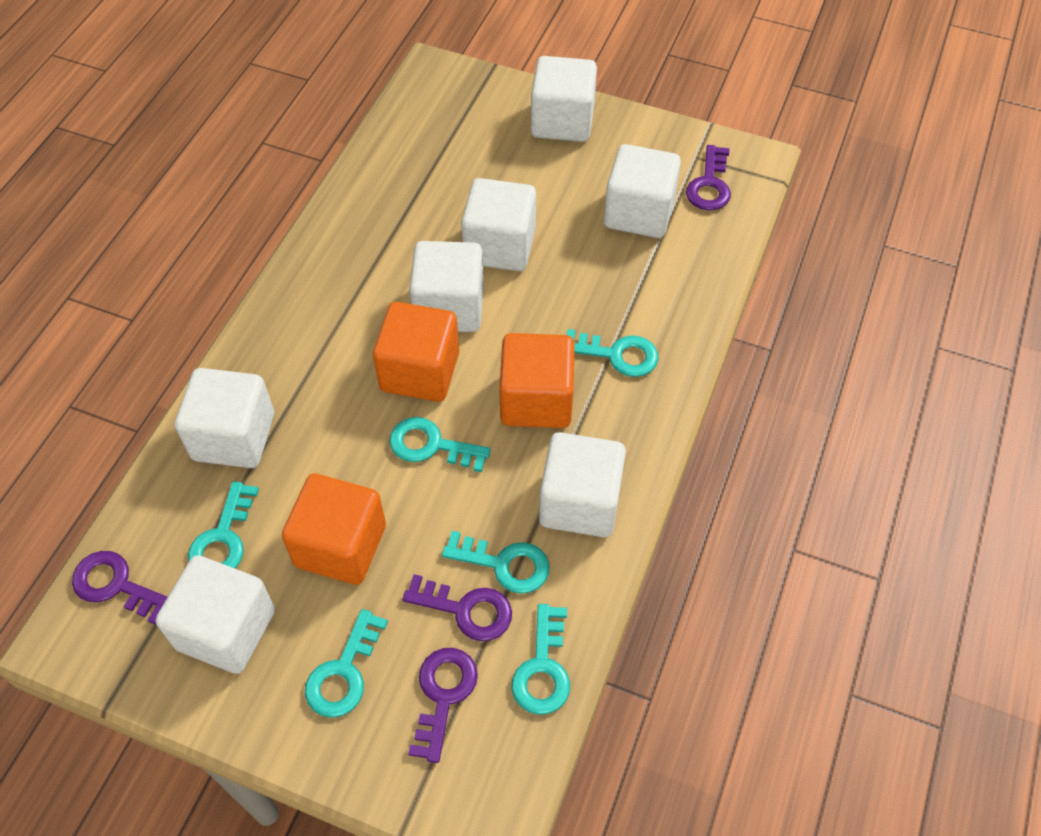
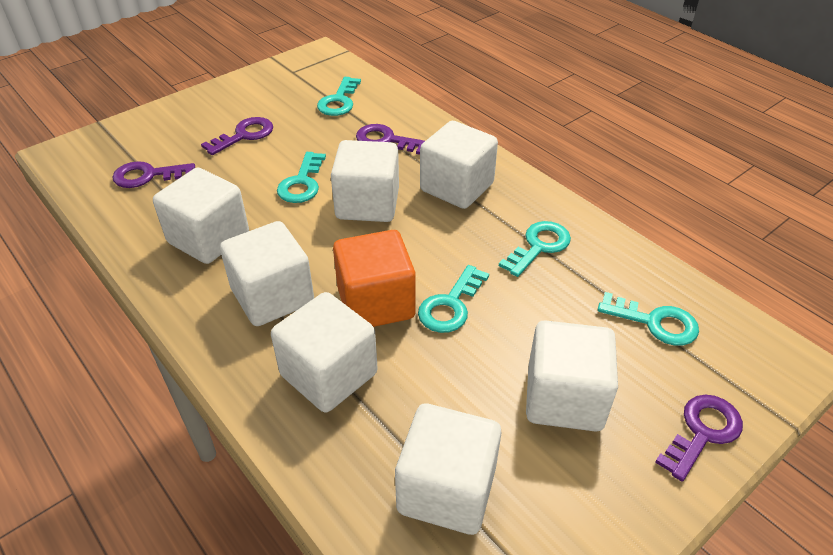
orange cube: [282,474,386,585] [373,302,459,402] [499,333,575,428] = 3 -> [333,230,416,327] = 1
turquoise key: [188,481,259,569] [305,609,388,718] [389,417,491,472] [442,531,550,594] [512,604,570,715] [567,329,659,377] = 6 -> [277,152,326,203] [317,77,361,116] [418,265,489,333] [499,221,571,277] [598,292,699,346] = 5

